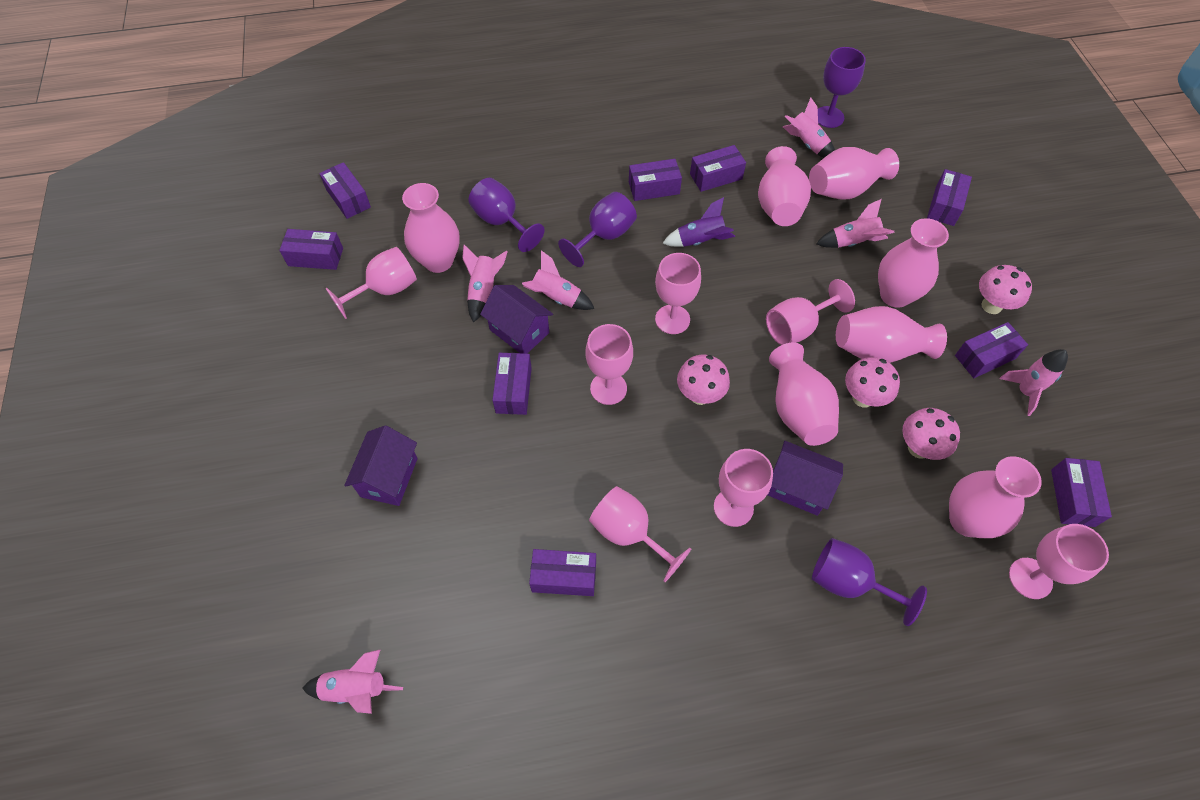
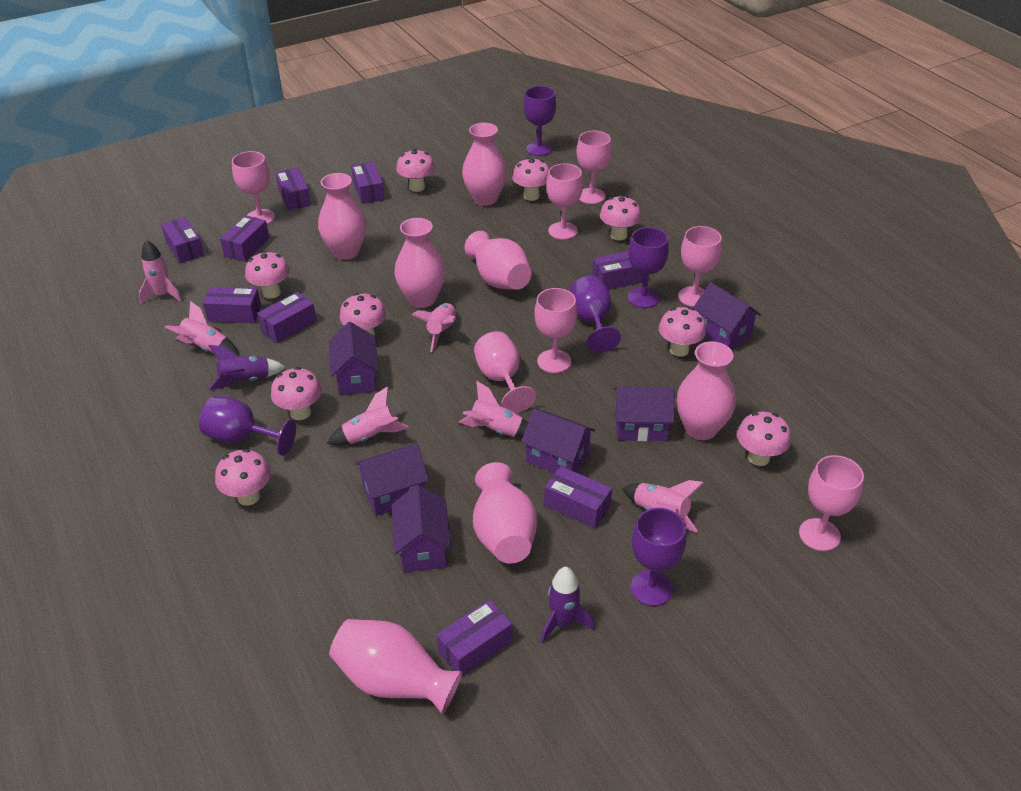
pink mushroom: [677,355,730,405] [845,357,900,407] [902,408,960,460] [979,265,1032,314] = 4 -> [215,449,271,506] [245,251,290,299] [271,367,322,420] [340,293,386,336] [396,149,435,192] [512,158,549,201] [600,196,641,241] [659,307,706,357] [737,412,791,466] = 9
purple goblet: [468,178,545,252] [558,192,637,267] [812,538,927,626] [818,47,866,128] = 4 -> [199,396,296,456] [524,86,556,156] [570,276,621,353] [628,227,669,308] [631,508,686,606] = 5
purple house: [344,426,418,506] [480,285,553,354] [768,441,843,516] = 3 -> [329,322,379,395] [355,445,429,516] [391,485,451,572] [521,409,595,473] [614,386,674,441] [693,282,761,350] = 6
purple rocket: [662,197,735,247] = 1 -> [209,345,285,390] [541,567,595,644] = 2

